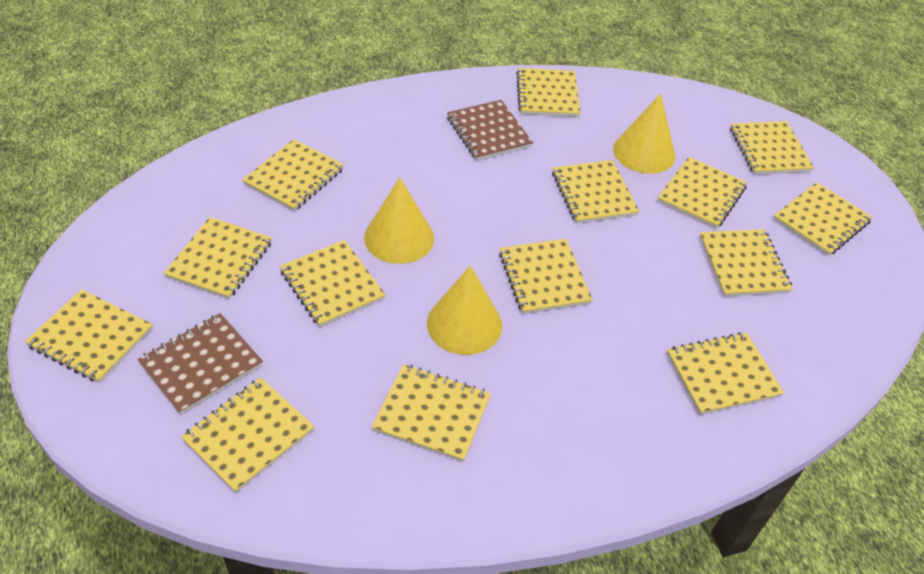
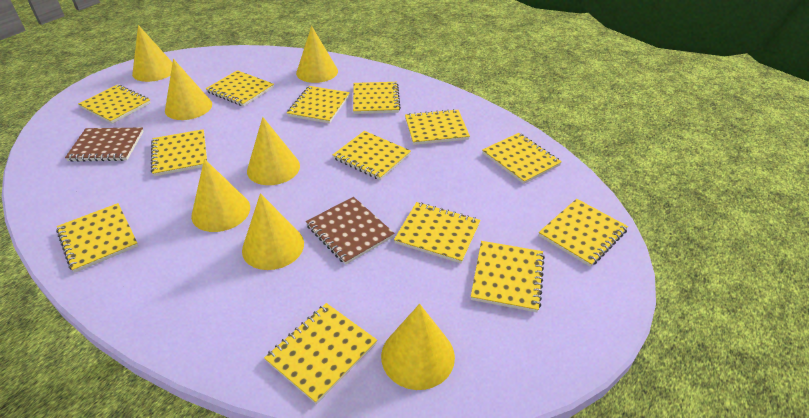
yellow cone: [364,177,434,264] [427,265,502,355] [613,93,675,174] = 3 -> [132,25,173,82] [165,59,212,120] [191,159,250,232] [242,193,304,270] [247,117,300,185] [296,26,338,83] [381,304,455,390] = 7
yellow notebook: [25,289,153,383] [163,217,272,299] [181,378,315,493] [242,139,344,211] [280,240,386,327] [372,364,491,462] [499,239,593,314] [516,68,580,117] [552,160,639,224] [657,157,747,229] [667,332,784,415] [700,229,793,297] [730,121,814,175] [773,182,872,256] = 14 -> [56,203,138,273] [78,84,151,124] [151,129,207,176] [206,70,274,107] [264,303,377,404] [287,86,350,124] [333,131,411,180] [353,82,401,114] [394,202,481,263] [405,109,470,145] [471,241,545,312] [482,133,562,184] [539,199,628,267] = 13

